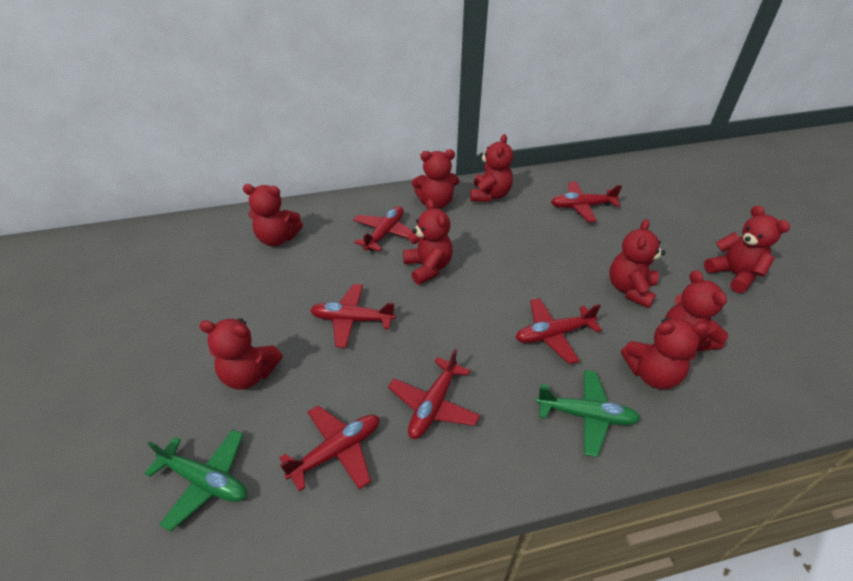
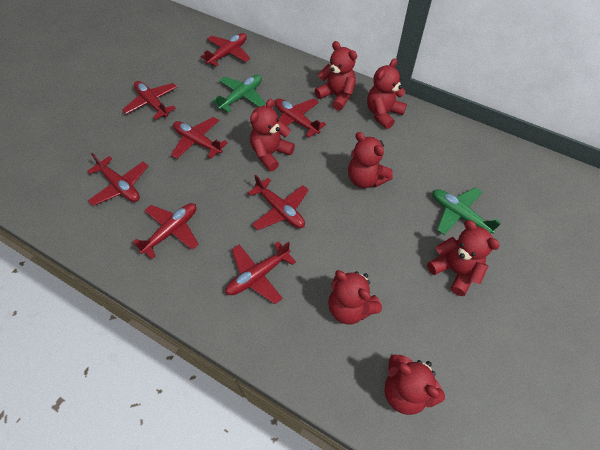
red plane: [279,406,380,492] [310,284,396,348] [353,206,412,252] [388,349,480,439] [516,298,602,364] [551,182,622,222] = 6 -> [88,153,148,206] [122,81,177,120] [133,203,199,259] [171,117,228,159] [200,33,250,66] [225,241,296,304] [248,174,309,230] [274,98,326,138] = 8
red teddy bear: [199,318,283,390] [243,184,303,246] [403,199,453,285] [412,150,459,209] [470,134,513,202] [609,219,665,308] [621,318,710,389] [665,270,728,351] [704,205,790,293] = 9 -> [250,99,295,171] [315,41,357,111] [328,270,382,324] [348,132,393,188] [367,58,407,129] [384,354,445,415] [427,220,500,296] = 7

